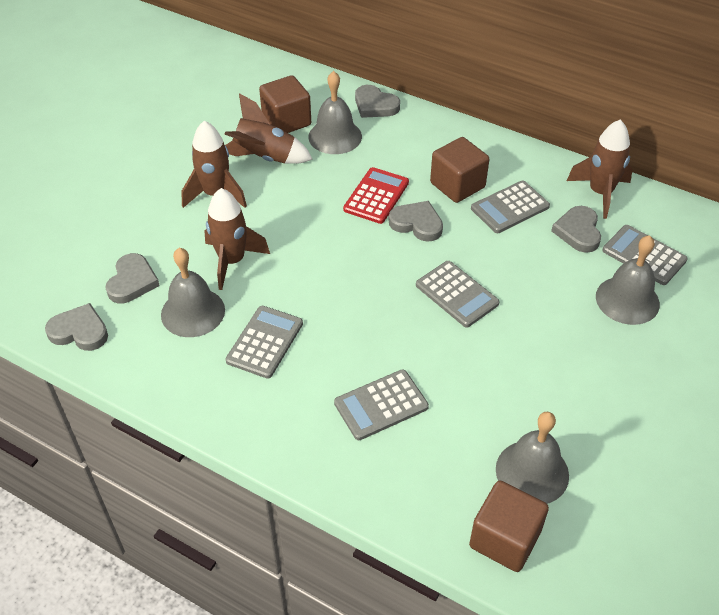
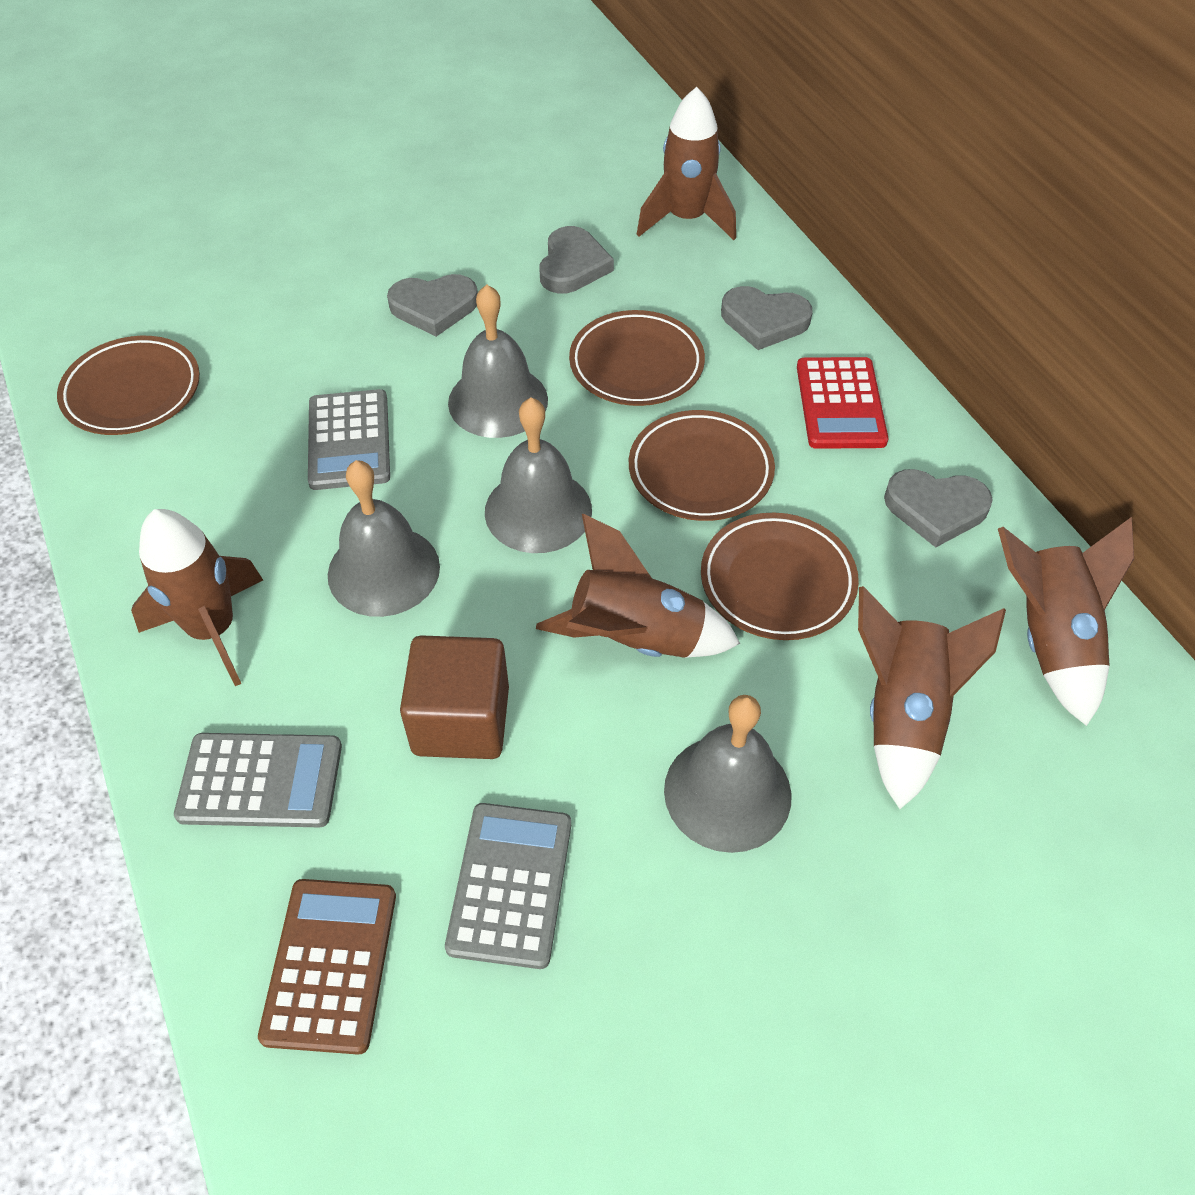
brown calculator: none = 0 -> [258,879,396,1055] = 1
brown cube: [259,75,311,133] [430,137,489,203] [469,480,549,572] = 3 -> [400,635,509,759] = 1
brown plate: none = 0 -> [57,336,200,435] [569,310,705,406] [629,410,775,521] [701,513,859,640] = 4
brown rocket: [181,121,247,208] [205,188,270,290] [224,93,313,164] [567,120,633,219] = 4 -> [131,509,263,686] [536,514,740,658] [637,87,736,240] [858,586,1006,809] [998,517,1134,726] = 5
grey calculator: [225,306,303,379] [334,369,429,440] [416,261,500,328] [471,181,550,233] [602,225,688,285] = 5 -> [174,733,342,827] [308,389,390,490] [445,803,571,969] = 3
grey heart: [45,303,108,351] [105,253,160,303] [355,85,400,118] [389,201,443,242] [551,206,601,253] = 5 -> [387,274,478,337] [539,226,614,294] [721,286,813,350] [884,469,993,547] = 4

